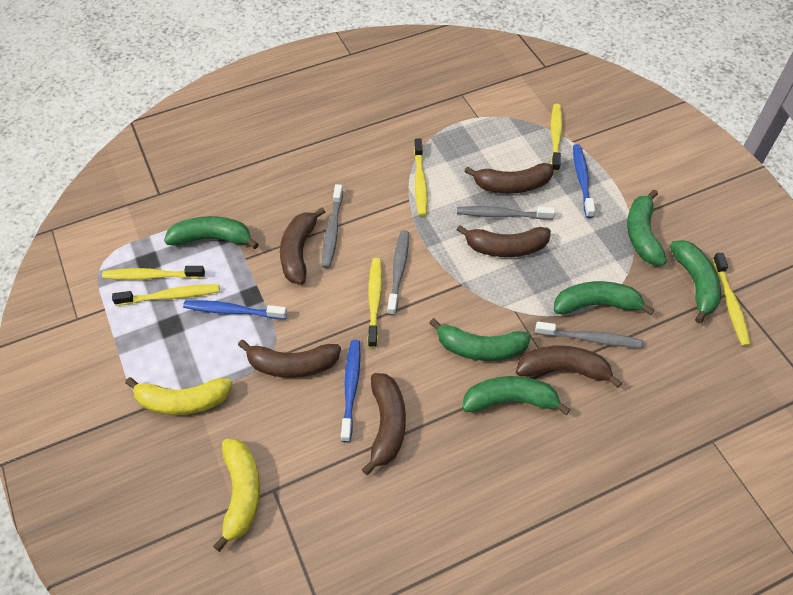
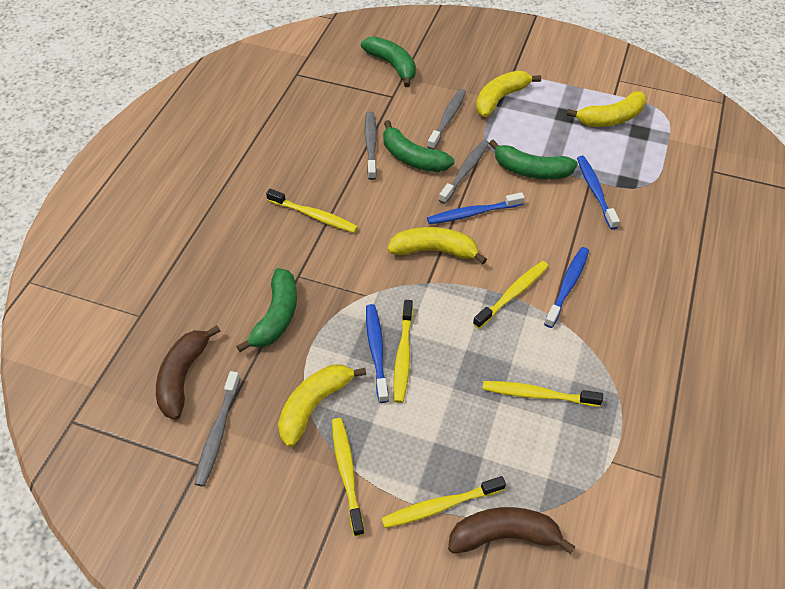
blue toothbrush: [183,300,287,320] [341,340,360,442] [573,144,595,218] = 3 -> [366,304,389,403] [427,192,525,224] [544,247,589,328] [577,156,620,230] = 4
brown banana: [238,340,341,378] [280,207,325,284] [362,373,406,475] [457,225,551,257] [464,163,553,194] [516,345,622,388] = 6 -> [156,325,220,420] [448,507,576,554] = 2
green banana: [164,216,259,249] [429,318,531,361] [462,376,571,415] [554,281,654,315] [627,190,667,265] [670,240,721,324] = 6 -> [236,268,297,352] [361,36,416,87] [383,120,454,172] [489,139,578,179] = 4
yellow banana: [125,377,232,415] [213,439,260,552] = 2 -> [278,365,366,447] [388,227,487,264] [476,71,541,117] [567,91,646,127] = 4

